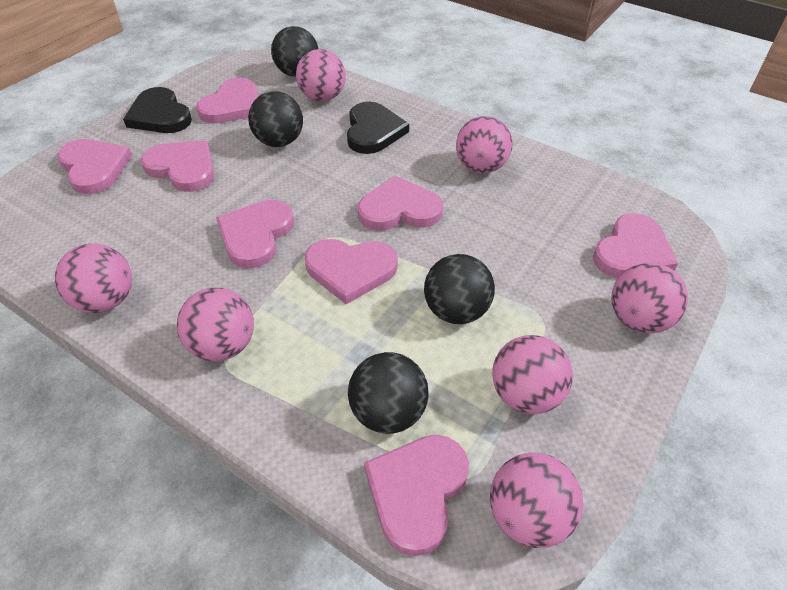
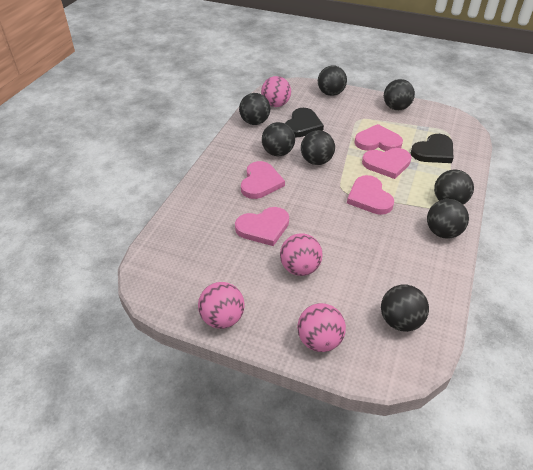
black ball: [248,91,303,147] [271,26,318,77] [348,352,429,434] [424,254,495,324] = 4 -> [239,93,270,125] [262,122,295,156] [301,130,335,165] [318,65,347,96] [381,285,429,332] [384,79,415,110] [427,199,469,239] [434,169,474,205] = 8
pink ball: [55,244,132,313] [177,288,254,362] [296,49,346,101] [456,116,513,173] [490,452,583,548] [492,335,573,414] [611,263,688,334] = 7 -> [198,282,245,329] [261,76,291,107] [280,233,323,276] [297,303,346,352] = 4
pink heart: [58,139,132,194] [141,140,214,192] [196,78,258,123] [216,200,294,268] [305,239,398,304] [357,176,443,231] [364,435,469,556] [593,213,678,278] = 8 -> [235,207,289,246] [241,161,285,199] [347,175,394,215] [354,124,403,151] [362,148,412,179] = 5

